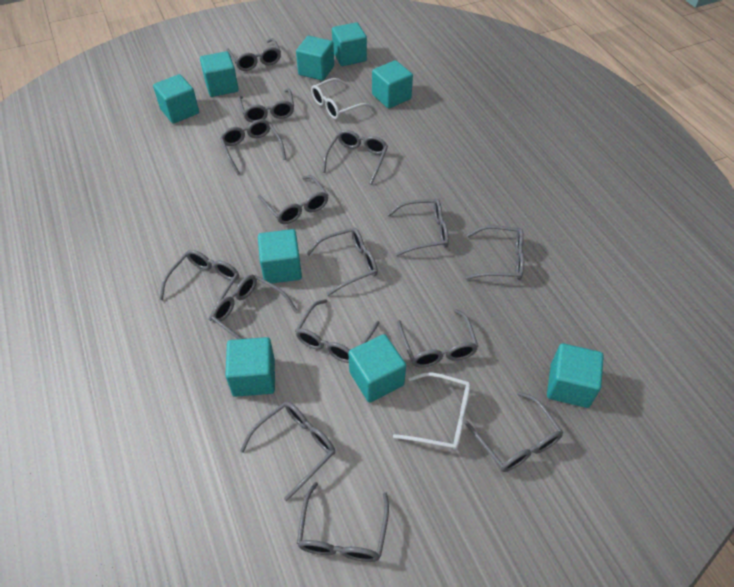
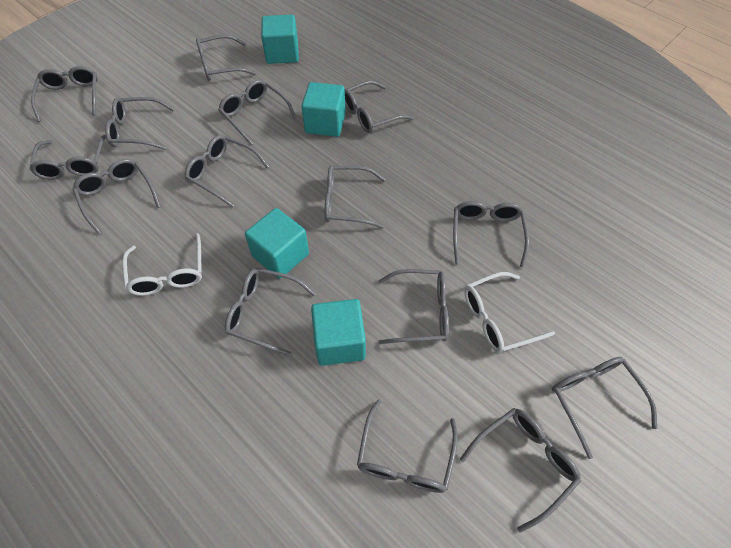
turquoise cube: [153,74,199,124] [200,51,239,97] [225,337,275,397] [258,229,302,283] [296,36,334,81] [332,22,367,66] [349,334,406,402] [372,60,413,109] [547,343,604,408] = 9 -> [245,208,309,279] [261,15,299,64] [301,82,346,137] [311,299,366,366] = 4

